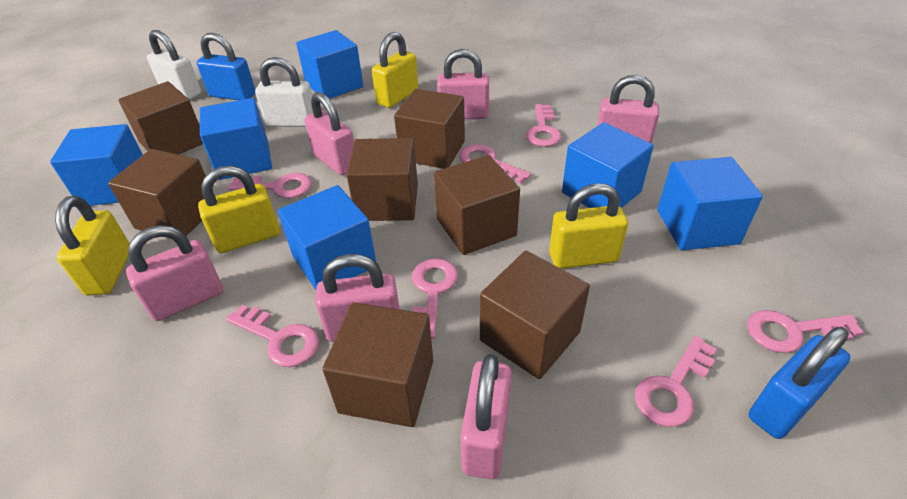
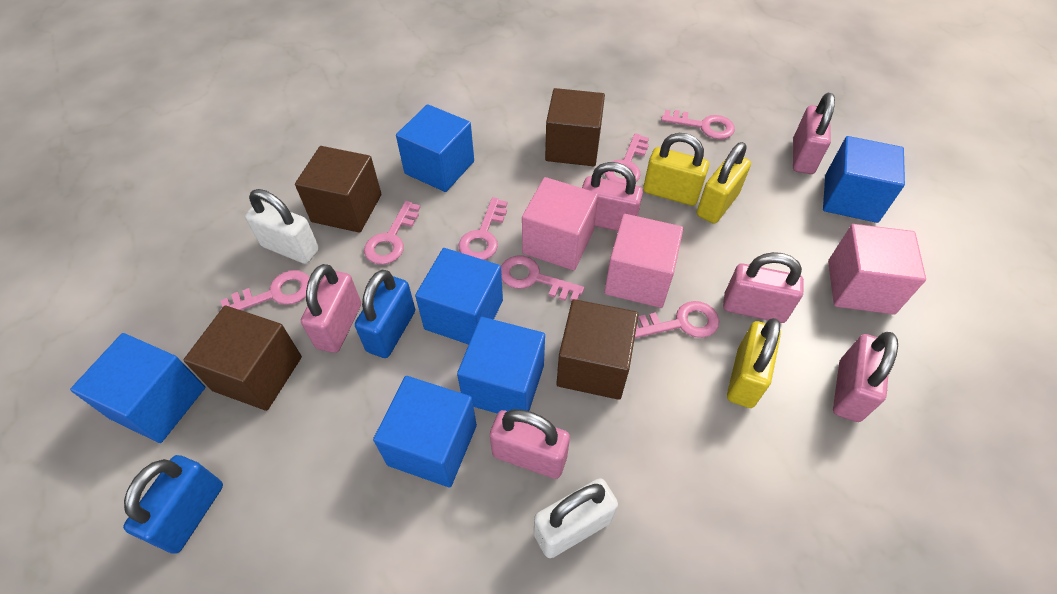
brown cube: [108,149,206,239] [118,81,203,155] [322,303,433,427] [346,138,418,221] [394,89,465,169] [434,155,520,255] [480,251,590,379] = 7 -> [184,305,302,411] [295,146,381,233] [545,88,605,166] [556,299,639,400] = 4
pink cube: none = 0 -> [522,177,598,271] [604,214,683,308] [828,224,926,314] = 3
yellow padlock: [55,196,130,295] [198,166,280,253] [372,32,418,108] [549,183,628,269] = 4 -> [643,133,709,206] [697,142,751,224] [727,318,781,408] = 3

